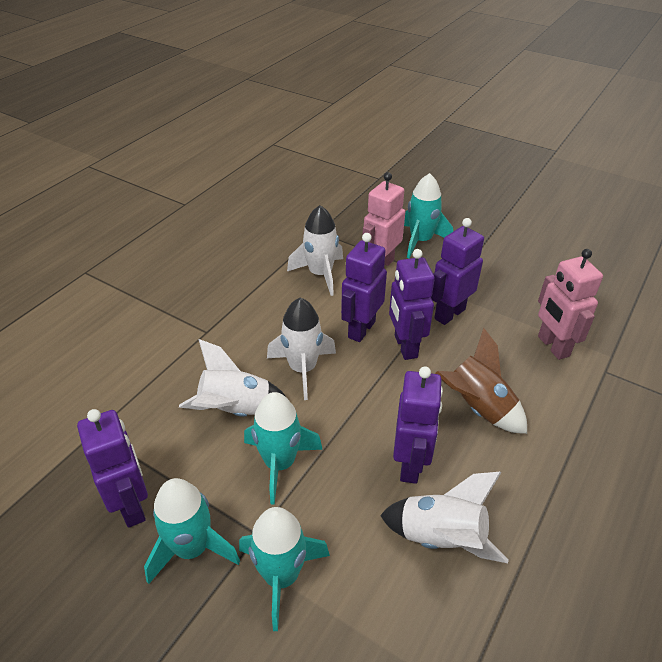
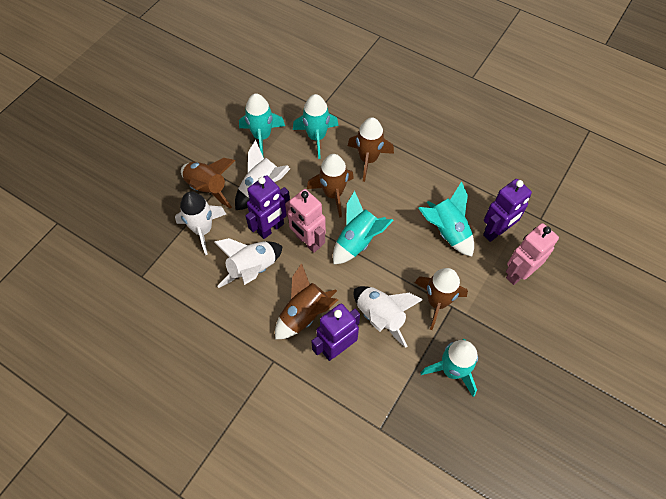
brown rocket: [436,328,527,434] = 1 -> [181,158,235,209] [275,263,338,339] [307,154,354,218] [348,117,394,182] [415,268,468,330] = 5
purple robot: [77,409,148,528] [341,233,387,342] [389,249,435,360] [393,367,443,484] [431,218,484,325] = 5 -> [245,175,290,239] [311,304,360,361] [483,179,532,242] = 3
turquoise rocket: [144,478,240,584] [239,507,330,631] [244,392,323,505] [404,173,453,258] = 4 -> [239,94,285,155] [293,94,339,159] [333,191,394,265] [418,181,474,257] [420,338,478,397] = 5

